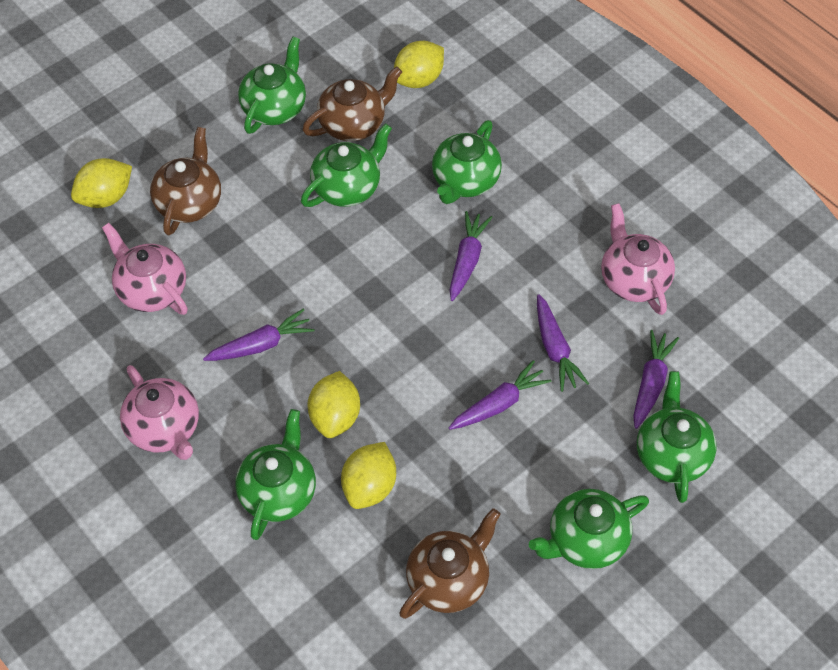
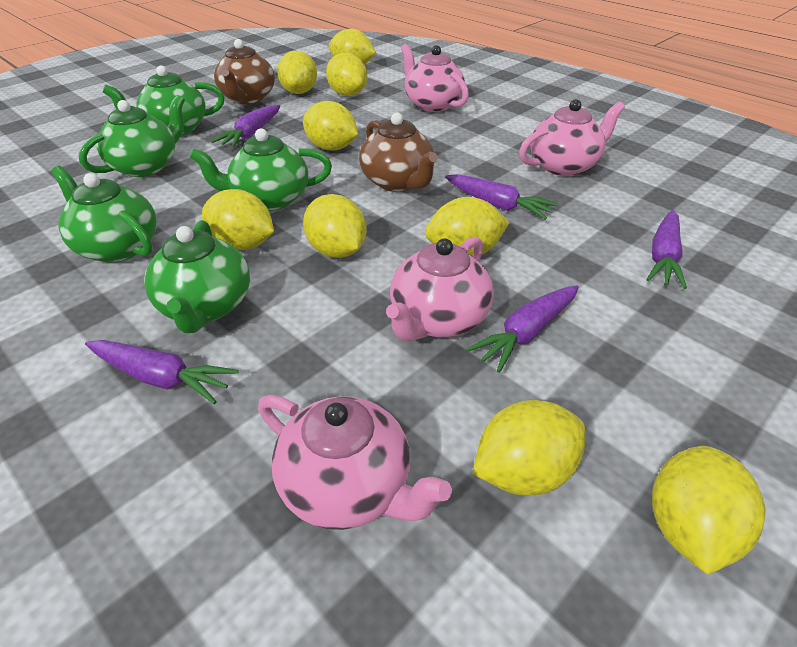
brown teapot: [150,127,221,235] [303,66,402,141] [399,508,500,619] = 3 -> [214,39,275,104] [359,112,438,192] = 2
green teapot: [235,409,316,540] [238,36,306,134] [301,123,392,207] [432,120,502,204] [529,489,649,569] [637,371,716,503] = 6 -> [51,166,157,263] [79,95,185,177] [103,65,224,135] [144,220,250,333] [189,128,332,211] = 5
pink teapot: [102,223,188,315] [120,365,199,460] [601,203,675,315] = 3 -> [258,395,452,530] [386,237,494,342] [401,44,469,112] [519,99,625,176] = 4
yellow lemon: [71,158,132,208] [307,371,360,438] [341,442,396,509] [394,41,444,88] = 4 -> [202,189,274,250] [277,50,317,94] [303,101,358,150] [303,194,367,258] [326,53,367,96] [329,29,376,65] [425,197,510,256] [472,400,585,495] [652,446,765,575] = 9

